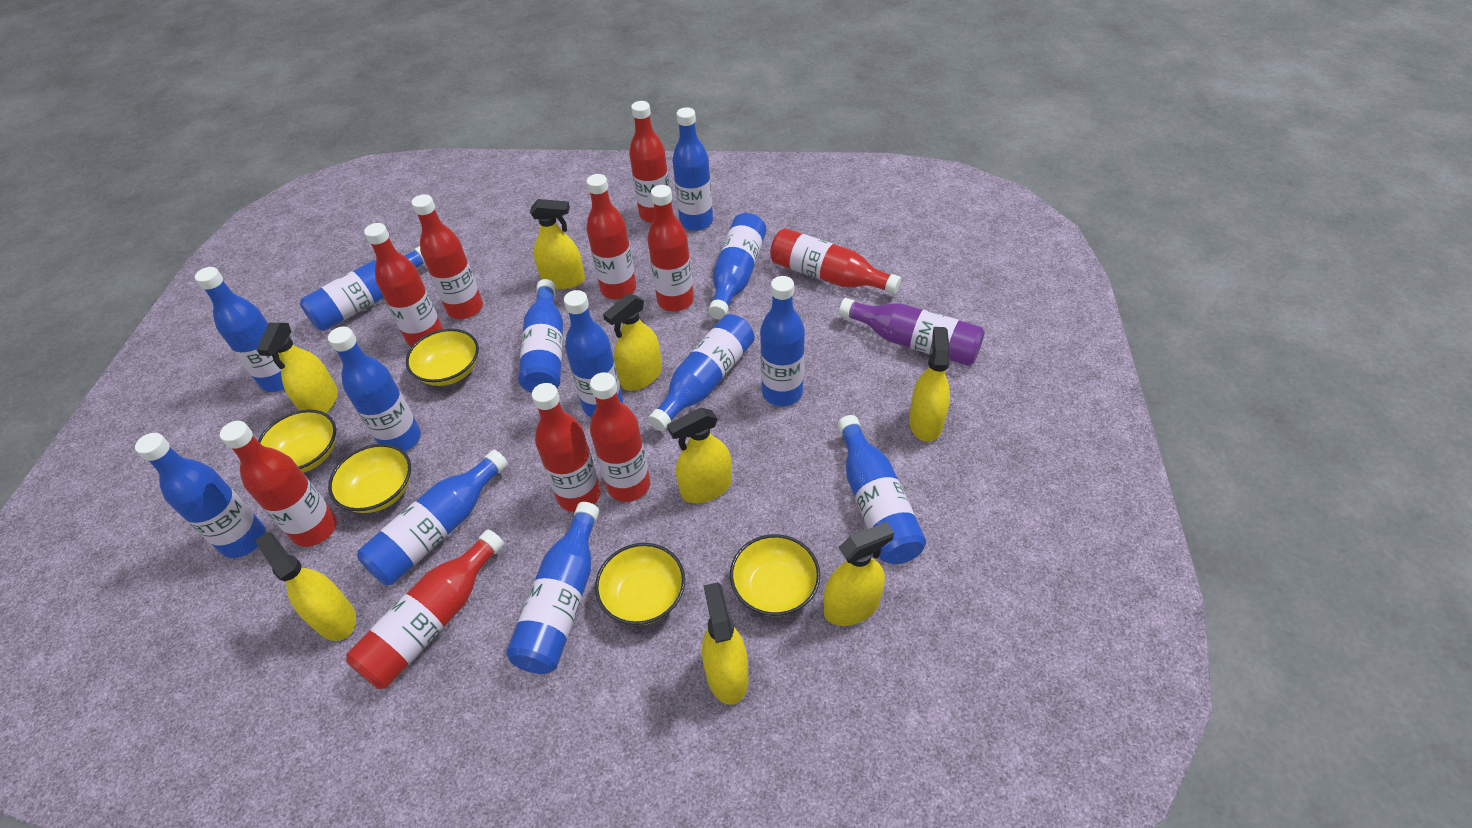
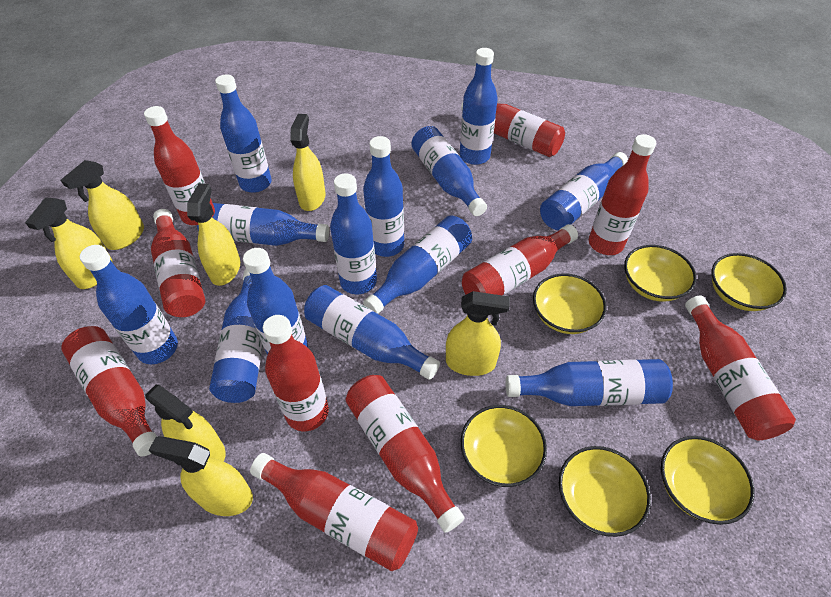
purple bottle: [839,298,985,366] = 1 -> none = 0
yellow bowl: [258,410,336,473] [328,444,411,513] [406,329,479,386] [595,543,685,625] [730,534,820,616] = 5 -> [461,405,547,487] [533,274,606,334] [559,446,651,537] [624,245,696,302] [661,436,755,525] [712,253,787,311] = 6
yellow spray bottle: [255,532,356,641] [256,323,338,414] [530,199,585,289] [603,294,662,391] [667,407,732,503] [702,582,748,705] [824,522,894,626] [909,327,950,442] = 8 -> [25,198,113,289] [61,160,144,250] [145,385,226,462] [149,436,253,516] [187,183,240,286] [290,114,326,211] [446,291,510,376] = 7

